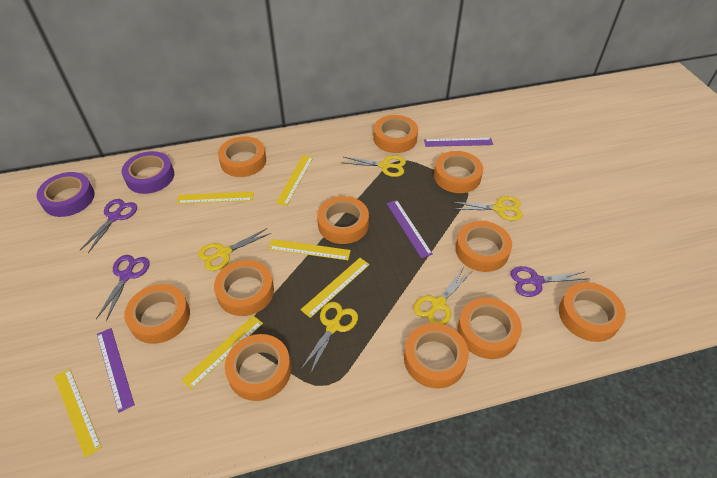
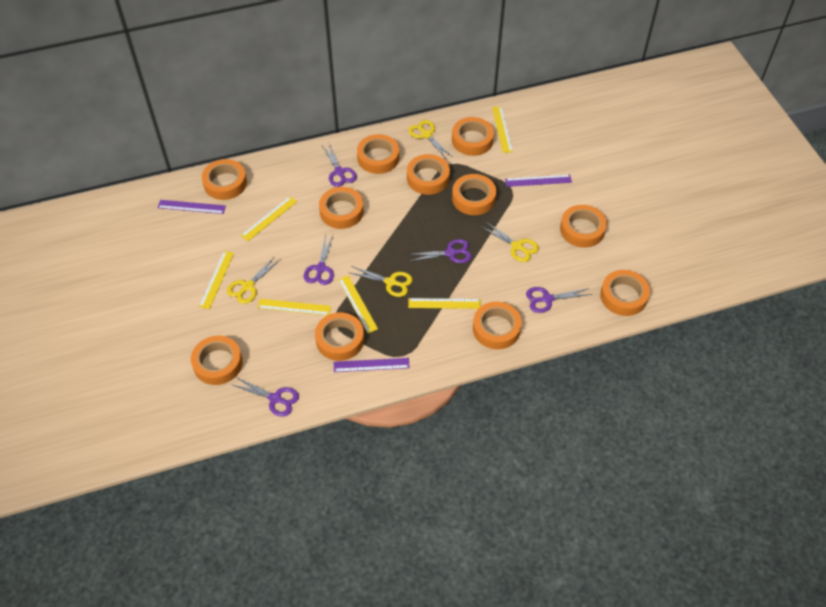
purple scissors: [80,199,137,253] [96,255,149,321] [510,266,589,297] = 3 -> [231,378,299,417] [304,235,334,285] [322,144,357,187] [407,239,472,263] [526,287,592,313] = 5
purple tape: [37,172,95,217] [122,151,174,194] = 2 -> none = 0
yellow scissors: [198,228,271,271] [300,302,358,374] [342,155,406,177] [414,267,471,325] [452,196,523,221] = 5 -> [227,256,281,304] [348,266,413,297] [409,120,451,160] [482,221,539,262] = 4

